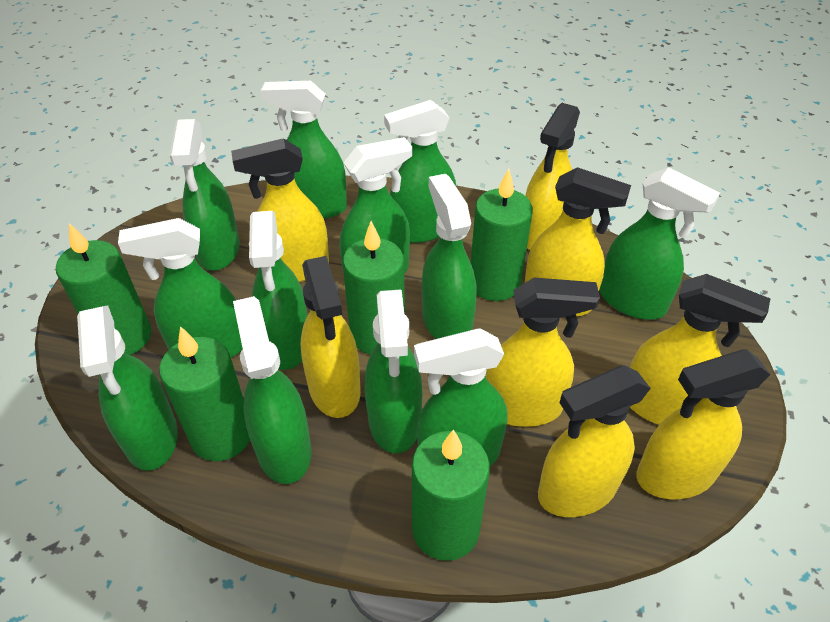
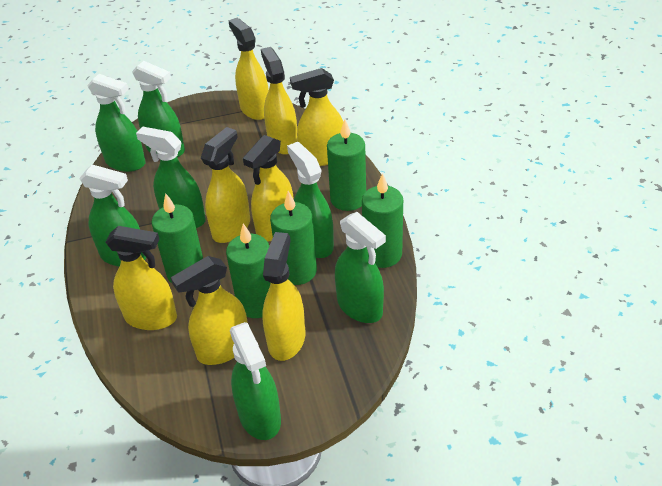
green spray bottle: [77,306,178,471] [118,218,243,358] [170,119,240,270] [233,296,311,484] [249,211,308,370] [261,81,347,219] [340,137,412,274] [365,290,422,453] [384,100,456,243] [414,328,507,466] [422,174,477,339] [599,167,720,320] = 12 -> [79,164,146,267] [87,74,146,172] [132,61,185,157] [136,127,206,228] [230,322,281,440] [287,142,334,258] [335,212,386,323] = 7

